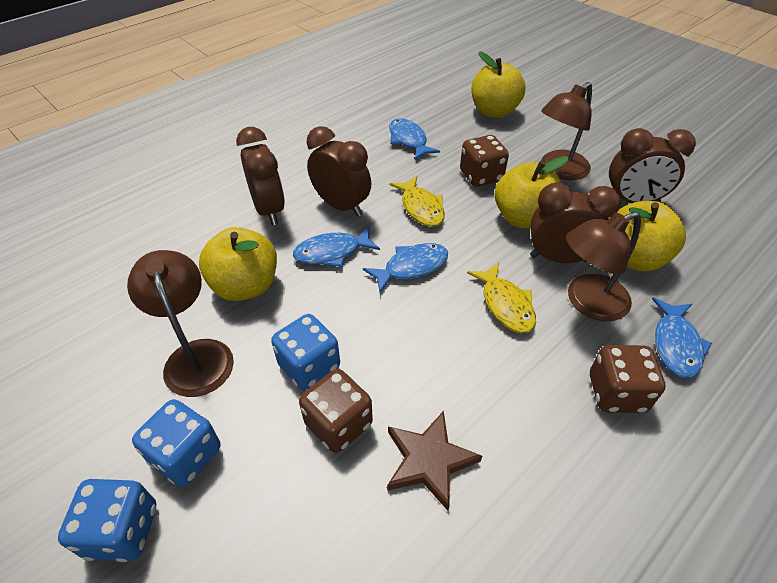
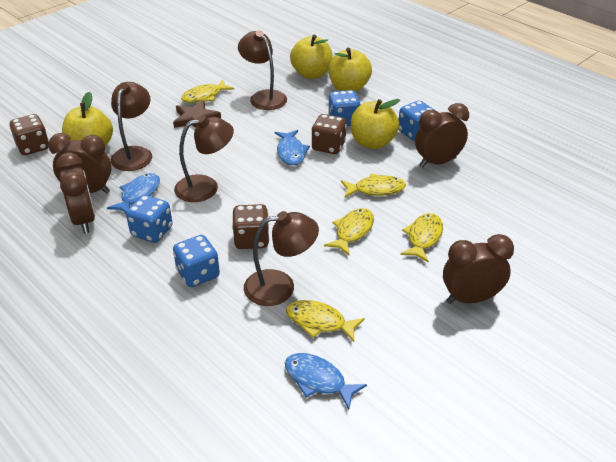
blue dice: [58,479,156,562] [132,399,221,487] [271,314,340,390] = 3 -> [126,195,173,243] [173,235,220,287] [328,90,361,126] [399,101,434,141] = 4
blue fish: [293,226,380,267] [363,243,448,293] [389,118,440,160] [652,297,712,378] = 4 -> [107,173,160,213] [275,130,310,166] [285,353,367,410] = 3
brown lamp: [127,250,234,397] [541,82,592,180] [566,211,641,321] = 3 -> [111,82,152,171] [174,115,234,202] [238,30,287,110] [244,211,319,306] = 4
yellow fish: [390,176,445,227] [467,263,536,333] = 2 -> [181,79,234,103] [286,300,365,342] [324,208,374,256] [341,173,406,198] [400,213,443,263] = 5

